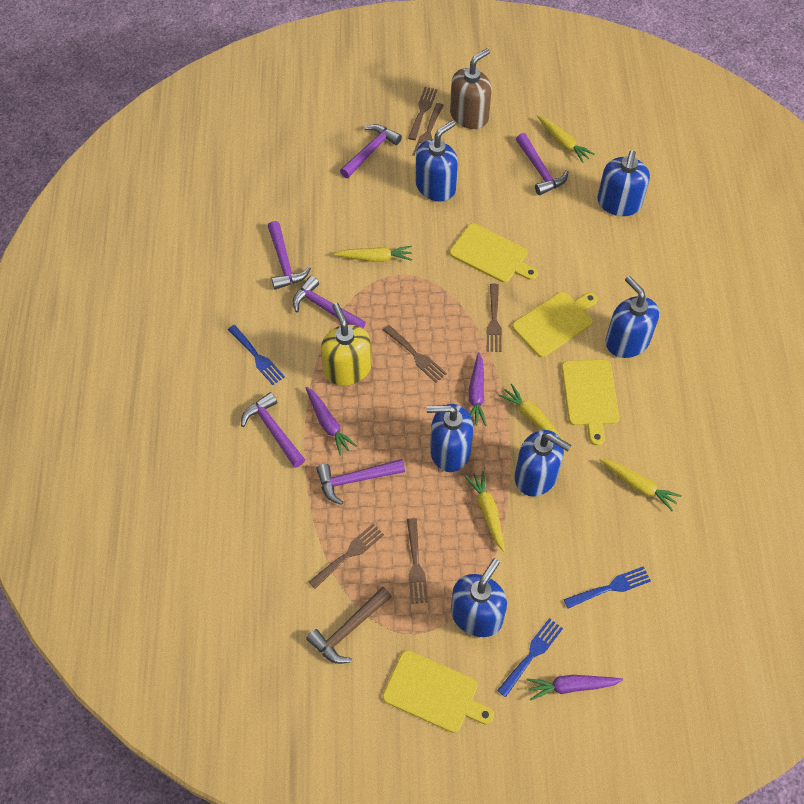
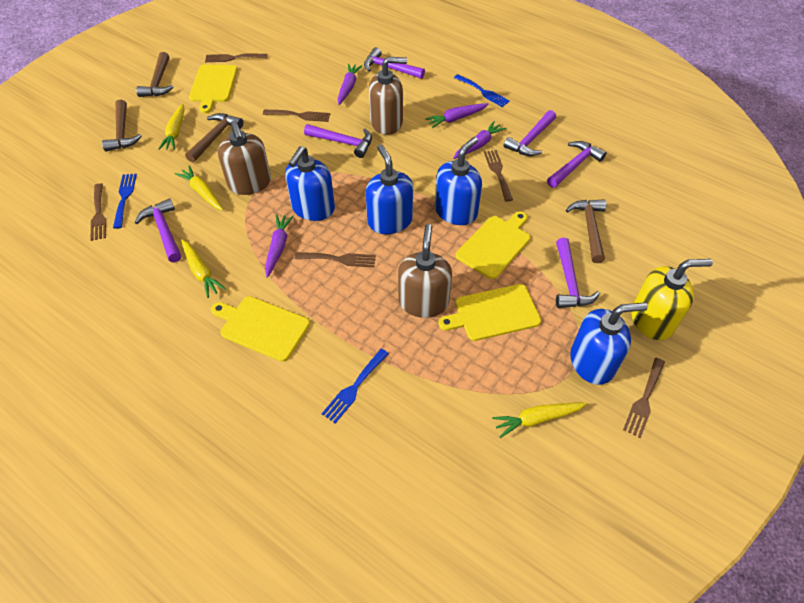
blue soap dispenser: [415,120,458,201] [427,404,473,472] [451,558,507,637] [515,430,572,497] [598,150,650,216] [605,276,659,358] = 6 -> [285,146,335,221] [366,144,413,234] [435,137,482,225] [570,303,648,385] = 4
brown hammer: [306,587,392,664] = 1 -> [102,100,142,151] [136,52,174,97] [185,113,243,162] [566,199,607,263] = 4
brown soap dispenser: [450,48,492,129] = 1 -> [218,120,271,195] [369,57,407,135] [398,224,452,318] = 3
purple carrot: [305,387,357,455] [469,352,487,426] [526,675,623,701] = 3 -> [265,214,294,278] [337,64,362,105] [425,103,489,128] [453,121,506,159] = 4
yellow carrot: [334,246,412,262] [465,471,505,552] [498,384,563,440] [537,115,595,163] [599,458,682,511] = 5 -> [158,103,185,150] [175,166,223,211] [181,239,226,298] [492,402,587,438] = 4

